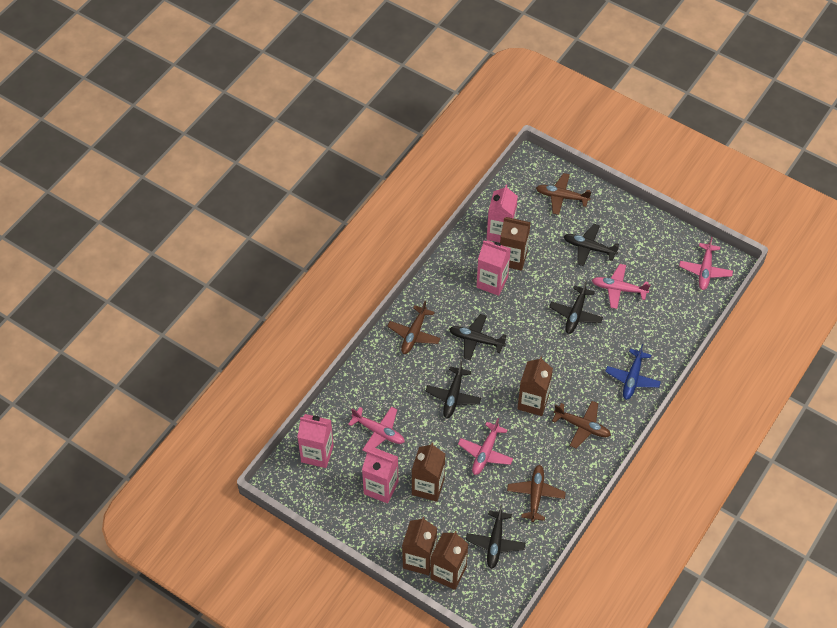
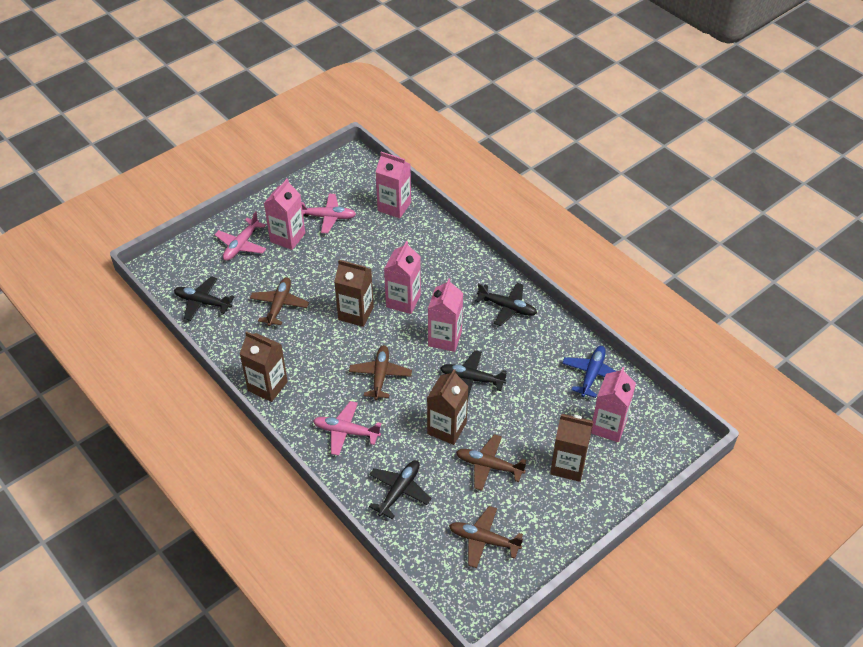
black plane: [425,361,481,418] [449,314,507,360] [466,505,525,569] [549,281,603,334] [563,224,619,266] = 5 -> [174,276,235,321] [369,460,432,519] [440,350,507,397] [475,283,537,326] = 4
brown carton: [402,517,437,575] [411,443,445,502] [431,531,468,590] [500,217,531,271] [517,357,553,416] = 5 -> [240,331,288,402] [334,260,374,327] [427,369,469,445] [550,414,594,482] = 4
pink carton: [297,414,334,468] [362,447,399,504] [476,240,511,296] [487,185,518,243] = 4 -> [264,178,305,250] [376,152,411,218] [384,241,421,314] [428,278,463,352] [591,367,636,442] = 5
pink plane: [348,407,405,453] [458,418,513,475] [592,264,651,309] [679,237,733,290] = 4 -> [215,211,266,261] [301,194,356,233] [313,401,382,456] = 3

